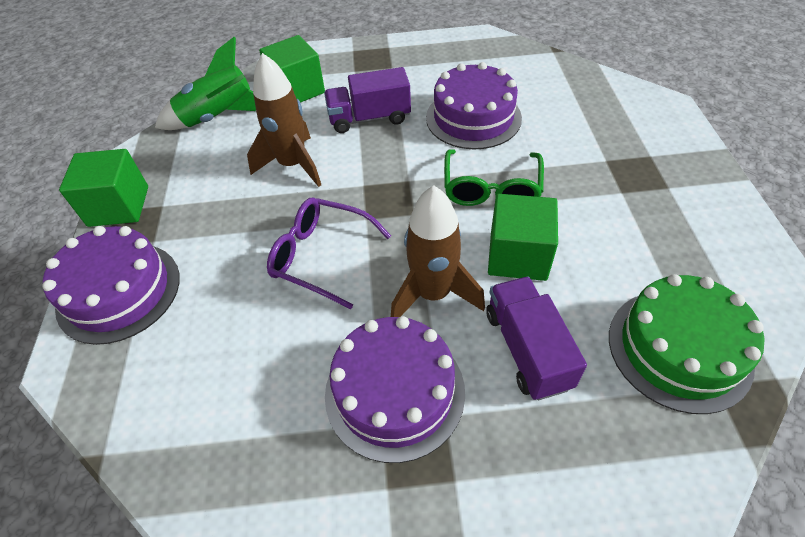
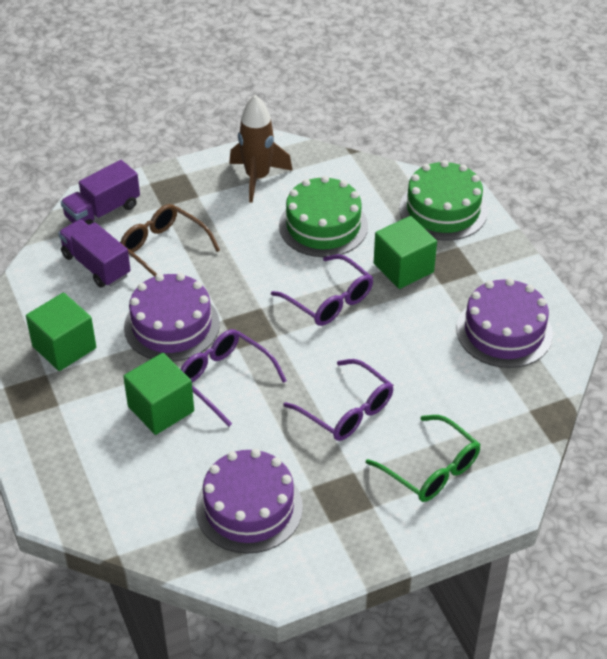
brown glasses: none = 0 -> [120,204,220,277] = 1
brown rocket: [247,53,321,187] [391,185,485,317] = 2 -> [229,95,293,203] = 1
green cake: [609,274,765,414] = 1 -> [279,176,368,257] [399,160,488,241] = 2
green rocket: [155,37,256,130] = 1 -> none = 0
purple glasses: [267,198,391,309] = 1 -> [180,329,287,427] [271,254,373,326] [284,359,393,441] = 3

